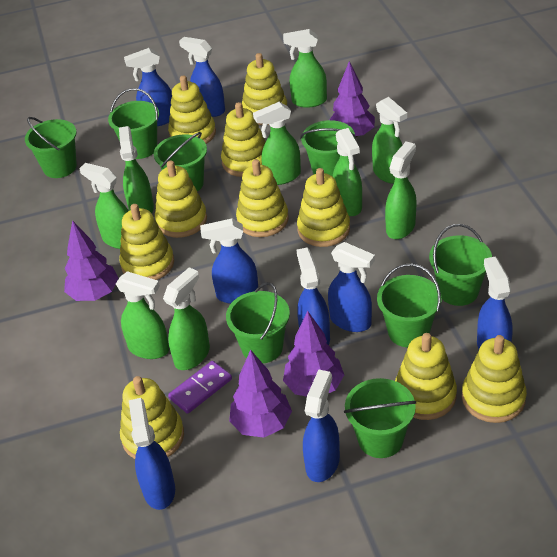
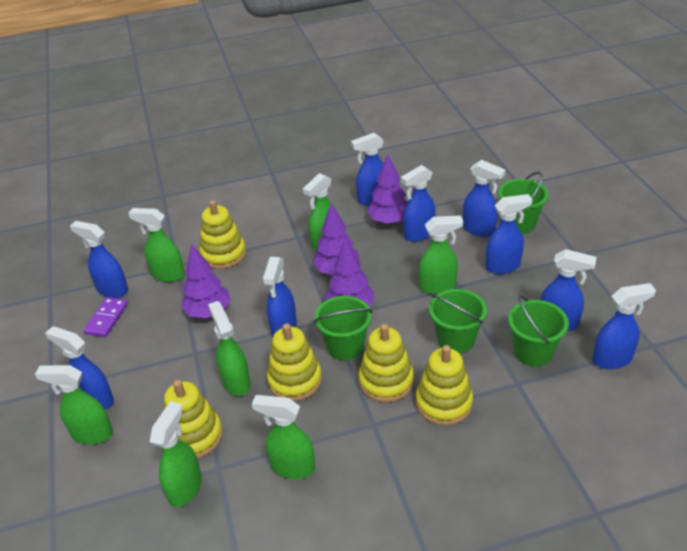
blue spray bottle: [124,48,172,126] [129,398,175,510] [179,37,225,117] [200,219,259,304] [297,248,330,345] [303,369,340,482] [328,242,375,332] [477,257,513,349] = 8 -> [45,326,114,410] [70,221,128,298] [263,257,297,336] [351,133,384,206] [401,165,436,242] [463,160,505,237] [485,194,532,274] [540,249,597,331] [592,283,656,369] = 9
green bucket: [25,117,77,178] [108,88,159,159] [154,132,207,192] [226,282,290,363] [300,120,356,176] [344,378,416,458] [377,263,442,347] [429,224,492,306] = 8 -> [314,296,372,361] [429,289,487,354] [498,172,548,234] [508,295,569,367] = 4
green spray bottle: [79,163,128,249] [116,271,169,359] [119,126,154,213] [163,267,210,370] [253,102,301,185] [283,29,327,108] [333,128,362,216] [372,97,407,184] [385,141,417,239] = 9 -> [35,365,113,444] [128,208,185,282] [150,401,202,507] [208,301,251,396] [252,395,315,479] [303,173,335,251] [419,215,463,294] = 7
yellow stacking toy: [119,204,174,280] [120,376,184,459] [155,161,207,238] [168,75,216,144] [221,102,266,177] [236,159,289,237] [242,53,287,125] [297,168,350,247] [395,333,457,420] [462,335,527,423] = 10 -> [164,380,223,459] [199,200,246,269] [267,323,322,401] [358,324,414,402] [416,345,473,426] = 5

